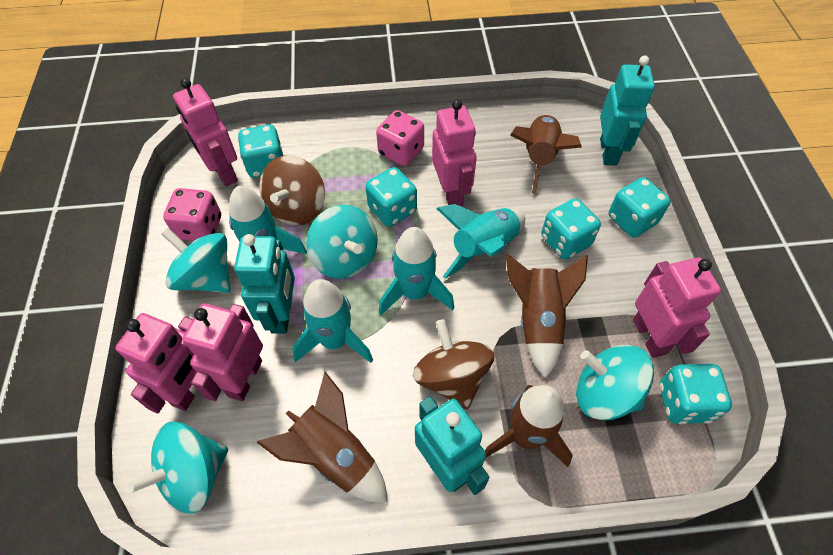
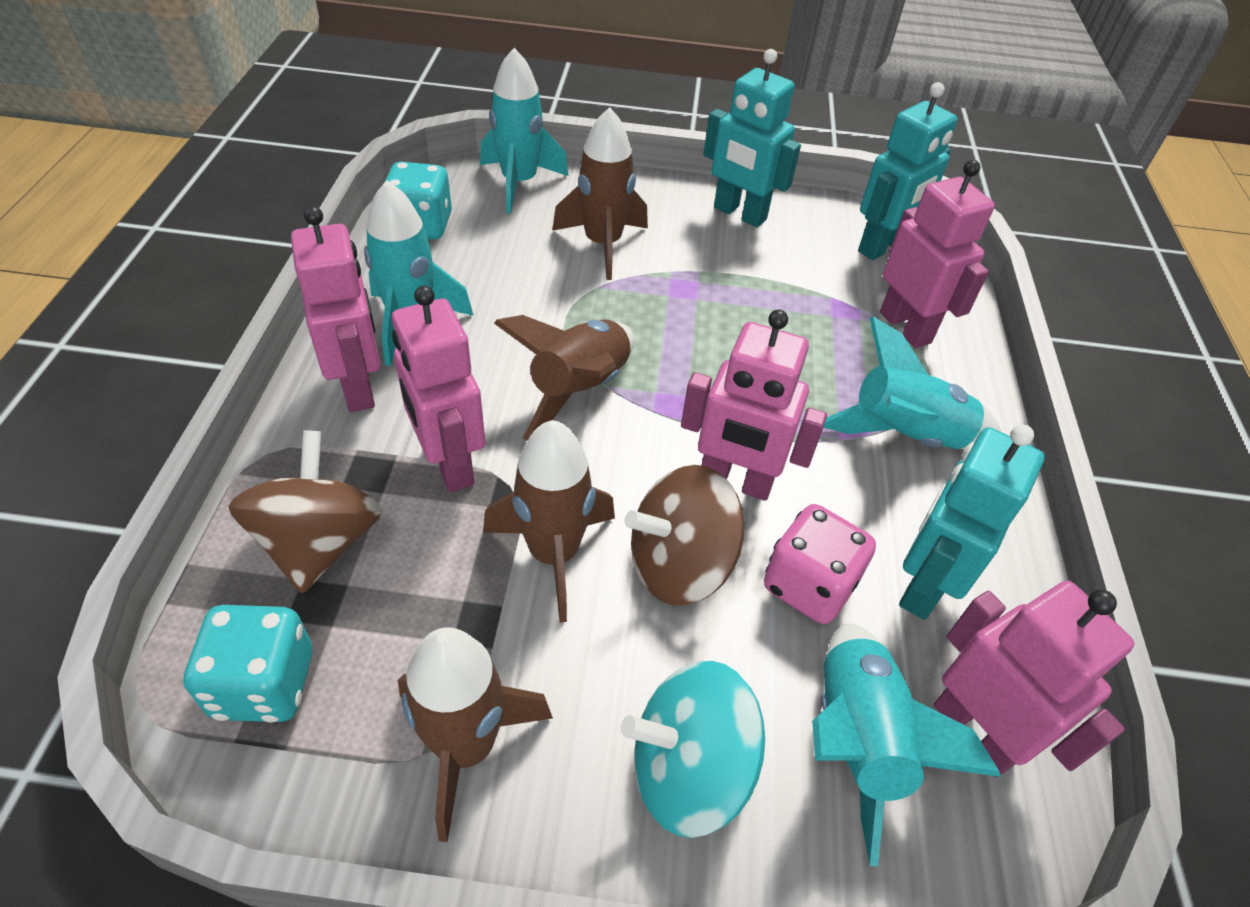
pink dice: [163,188,221,241] [376,110,424,166] = 2 -> [764,504,876,624] = 1
turquoise dice: [238,125,283,178] [365,167,417,227] [541,198,601,259] [609,177,671,237] [660,364,732,424] = 5 -> [183,605,313,723] [384,162,452,240] = 2
turquoise spinning top: [128,421,228,513] [161,228,230,293] [306,205,378,279] [576,345,654,421] = 4 -> [621,661,765,838] = 1

